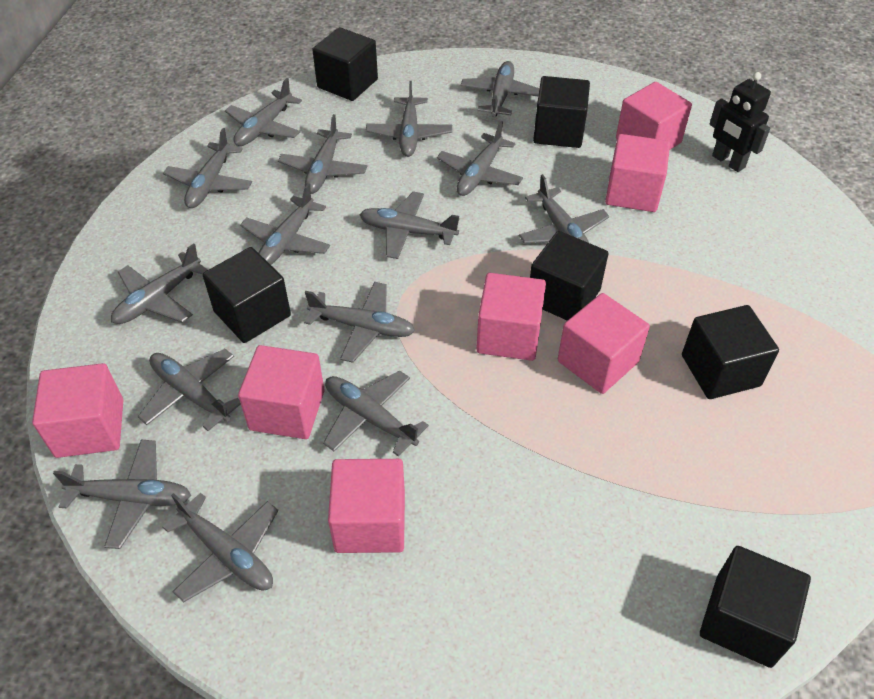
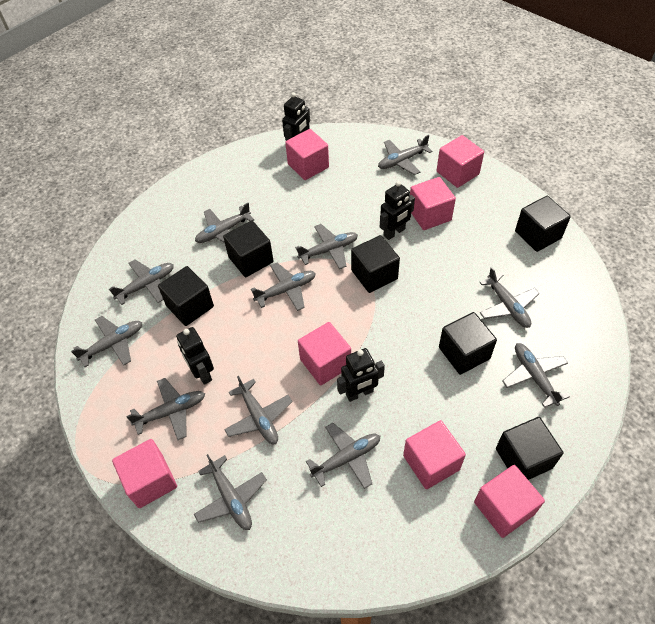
black robot: [710,72,771,172] = 1 -> [176,327,214,385] [282,92,310,141] [337,348,385,402] [380,181,415,240] = 4
grey plane: [53,440,191,549] [111,243,208,324] [138,349,241,431] [163,128,252,208] [163,493,278,602] [225,78,302,146] [240,183,330,265] [278,114,367,194] [304,282,415,363] [323,371,429,457] [359,192,459,259] [366,81,452,157] [437,121,523,196] [461,61,540,117] [519,174,609,244] = 15 -> [71,316,142,367] [109,260,174,305] [126,378,205,440] [194,454,267,530] [195,203,254,243] [224,376,293,444] [251,263,316,311] [295,224,358,269] [306,423,380,489] [378,135,433,175] [479,267,540,328] [502,343,570,408] = 12

